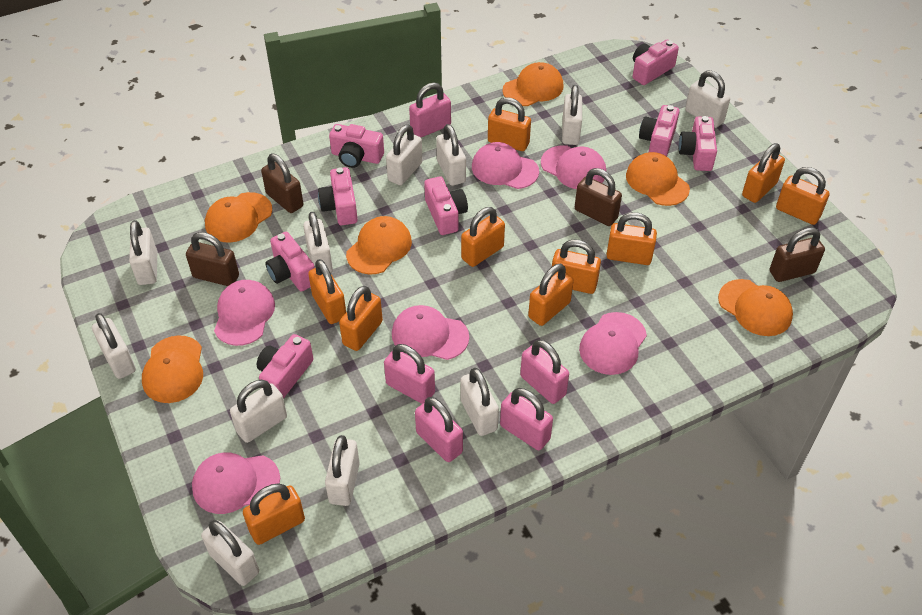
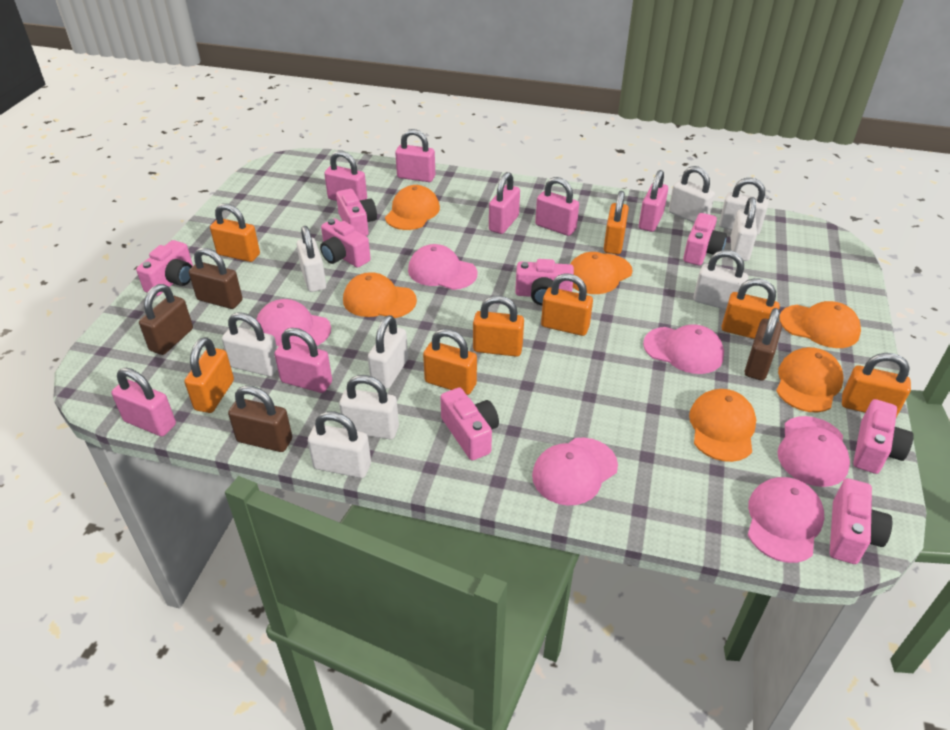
orange padlock: [243,483,305,545] [308,259,346,324] [339,286,383,351] [461,207,505,267] [488,97,531,151] [528,264,574,326] [552,239,601,294] [607,212,657,265] [742,143,785,203] [776,167,830,225] = 10 -> [184,337,234,413] [210,203,260,262] [423,329,477,395] [473,296,524,357] [541,273,593,336] [604,191,629,254] [721,278,780,339] [842,353,911,417] = 8
pink padlock: [384,344,435,404] [409,83,451,138] [415,397,463,462] [500,388,553,450] [520,339,569,404] = 5 -> [111,368,176,436] [274,328,332,393] [324,151,367,201] [395,129,435,182] [489,172,520,234] [535,177,579,236] [639,170,668,232] = 7
white padlock: [92,313,136,379] [129,220,157,285] [201,520,259,586] [230,380,287,443] [303,212,333,273] [325,435,360,506] [386,125,423,185] [436,124,466,186] [460,368,499,436] [562,85,582,145] [685,70,730,128] = 11 -> [222,312,278,376] [297,226,326,292] [308,411,371,478] [339,375,399,439] [368,315,408,389] [668,166,715,223] [693,250,748,310] [719,178,769,235] [730,197,757,261] = 9

